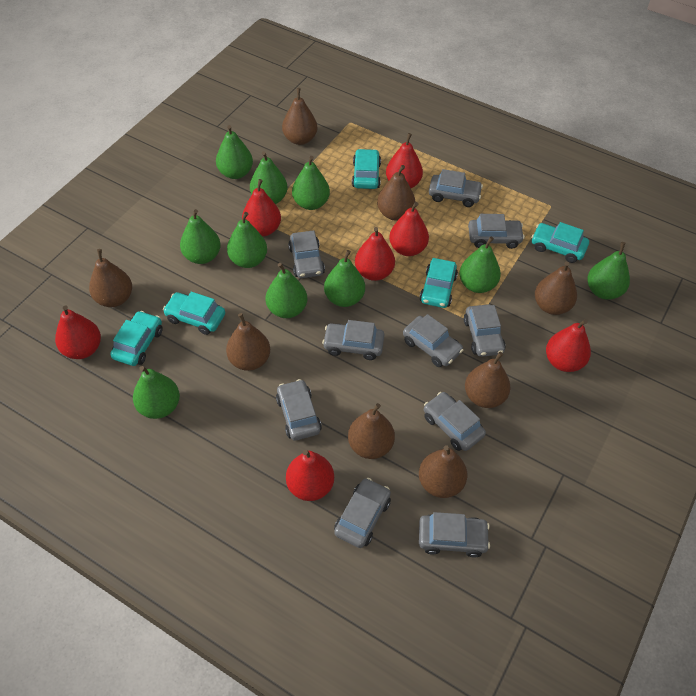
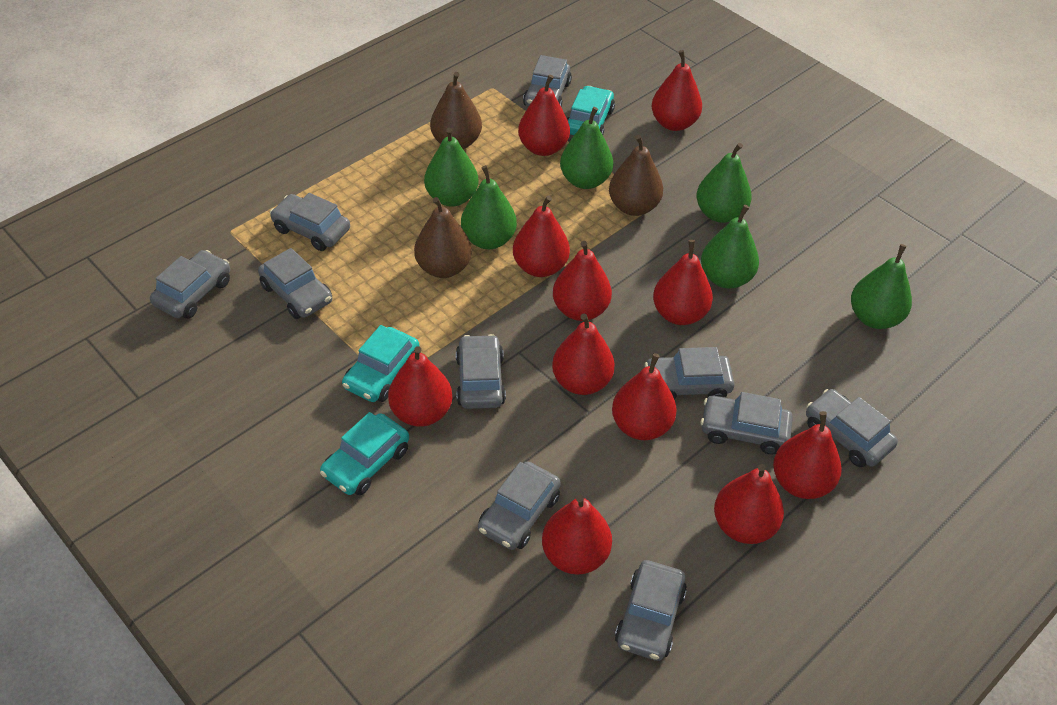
brown pear: [89,249,132,307] [226,313,270,371] [282,88,318,145] [348,403,395,459] [377,165,415,221] [419,445,467,498] [465,352,511,408] [535,261,577,315] = 8 -> [414,197,472,278] [430,72,482,149] [609,135,663,216] = 3
green pear: [133,366,180,419] [180,209,221,264] [216,125,253,179] [227,212,267,268] [250,151,287,204] [265,263,307,318] [292,156,330,210] [324,250,365,307] [459,237,501,293] [587,242,630,300] = 10 -> [424,128,479,207] [461,165,517,249] [560,107,613,189] [696,143,752,223] [701,205,759,289] [851,244,912,329] = 6
red pear: [55,305,101,359] [242,179,281,237] [286,450,334,501] [355,227,395,281] [386,133,423,188] [389,202,429,256] [546,319,591,372] = 7 -> [388,346,452,427] [513,196,570,277] [518,75,570,156] [542,495,612,575] [552,313,615,395] [553,241,612,321] [612,353,677,440] [651,50,702,131] [653,240,713,325] [714,464,784,544] [773,411,842,499] = 11
turquoise car: [110,311,163,366] [163,292,225,335] [352,149,381,189] [419,258,458,308] [531,222,589,263] = 5 -> [320,412,409,495] [342,325,419,402] [567,86,615,135] = 3

